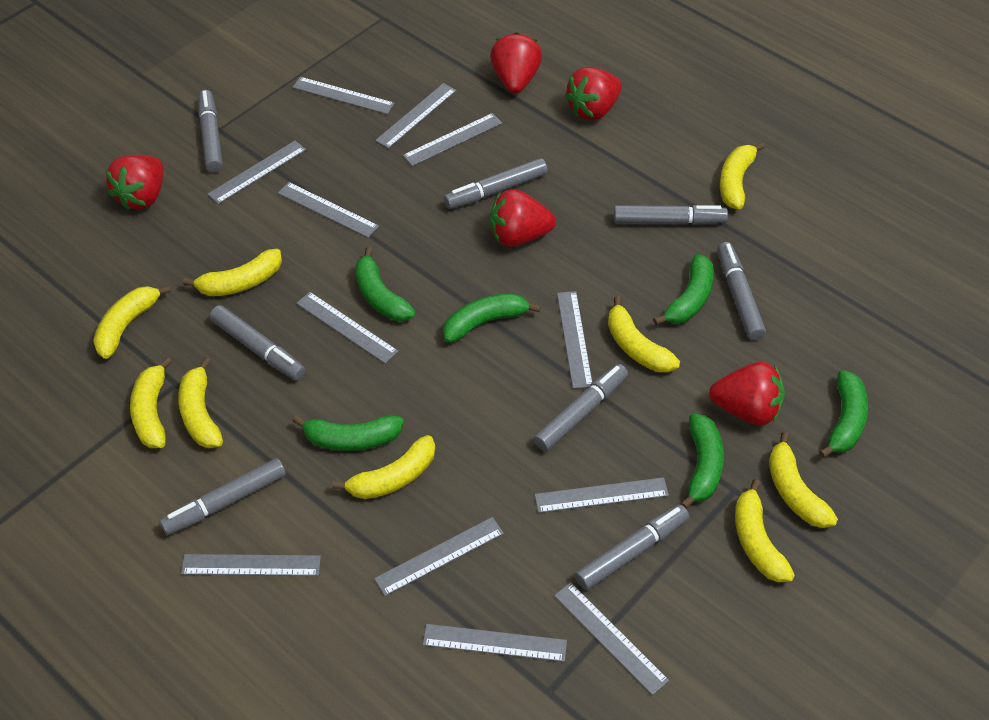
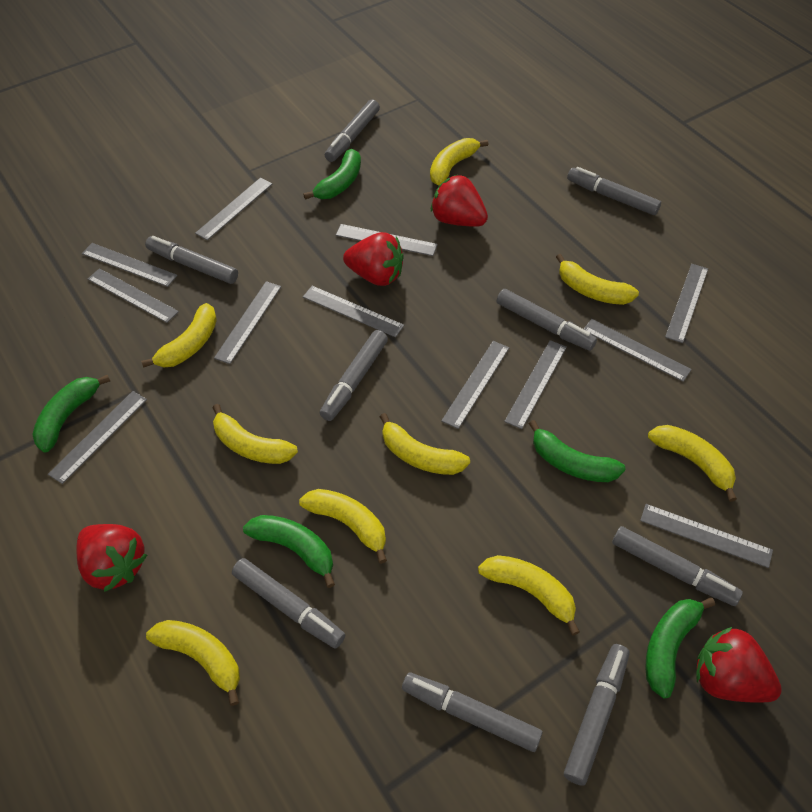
green banana: [292,415,404,451] [355,247,416,321] [443,293,541,343] [653,254,714,325] [680,413,724,509] [819,370,868,458] = 6 -> [32,375,110,453] [243,515,335,588] [303,149,361,200] [529,420,625,482] [645,597,715,698] = 5
grey marker: [159,458,286,535] [199,90,223,172] [210,305,305,380] [444,158,548,209] [533,364,628,452] [575,504,689,590] [614,205,728,225] [717,242,766,340] = 8 -> [145,236,238,284] [232,558,345,649] [320,330,388,421] [325,99,380,162] [402,672,542,752] [497,289,597,351] [564,644,630,786] [567,167,661,215] [612,526,743,606] = 9
red strawberry: [106,155,164,210] [490,32,542,93] [490,189,556,247] [565,67,622,120] [709,362,785,425] = 5 -> [77,524,147,592] [343,232,404,286] [431,174,488,227] [696,627,782,703] = 4

